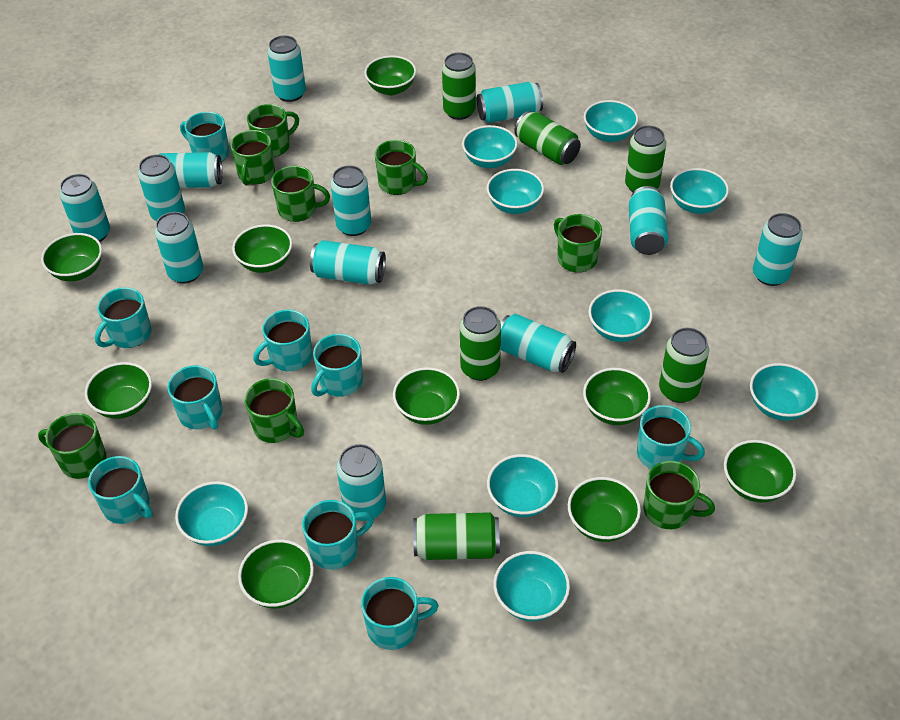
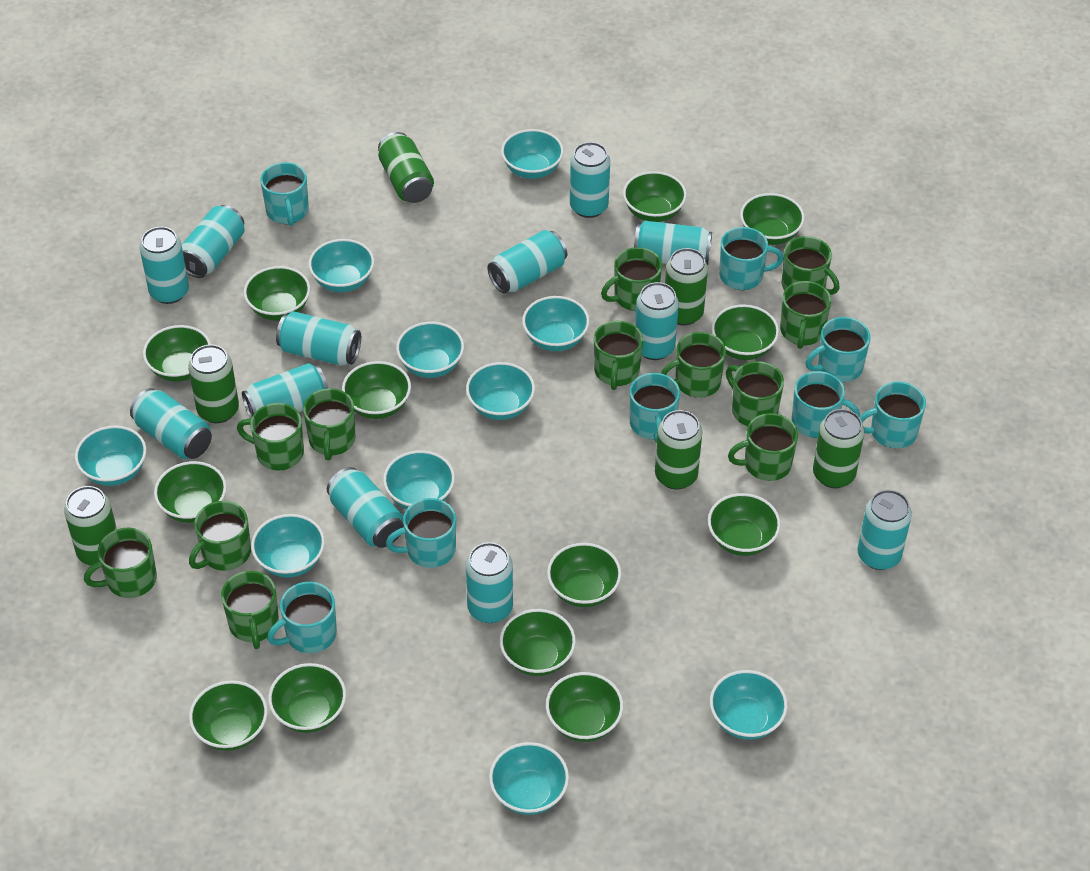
green bowl: [41,233,102,281] [85,362,152,419] [232,224,292,273] [238,539,314,609] [364,55,416,95] [393,367,460,425] [568,477,641,542] [583,368,651,425] [724,440,796,503] = 9 -> [143,325,211,382] [154,461,227,523] [189,680,268,751] [244,266,310,320] [268,663,346,733] [342,361,411,419] [500,609,576,676] [546,672,623,742] [547,543,621,607] [623,171,687,222] [708,493,781,556] [712,304,779,360] [740,193,805,245] = 13
green mug: [38,413,107,479] [231,130,275,186] [244,378,304,443] [247,104,299,157] [271,166,330,222] [375,140,428,195] [554,214,602,272] [643,461,715,529] = 8 -> [84,528,157,598] [189,501,251,571] [221,571,279,649] [237,403,304,471] [303,388,356,460] [594,321,643,390] [601,247,662,311] [661,332,726,398] [726,361,784,426] [728,413,798,481] [780,281,831,349] [782,236,840,295] = 12
turquoise bowl: [175,481,248,546] [462,125,518,168] [486,169,544,214] [487,454,559,517] [494,551,570,621] [584,100,638,142] [589,289,653,342] [670,168,729,214] [750,363,819,421] = 9 -> [75,425,146,486] [251,514,325,578] [309,239,374,292] [383,450,455,509] [396,322,464,378] [466,362,535,420] [489,742,569,815] [501,129,564,179] [522,296,590,351] [710,670,788,740] = 10
turquoise mug: [88,456,153,524] [95,287,152,348] [167,365,223,429] [180,112,229,161] [253,309,312,371] [302,500,374,570] [311,334,363,397] [361,577,439,650] [637,405,705,469] = 9 -> [260,162,309,226] [267,582,337,653] [386,498,456,568] [630,373,680,443] [719,227,784,290] [792,371,860,438] [805,317,871,382] [860,381,926,448] = 8

